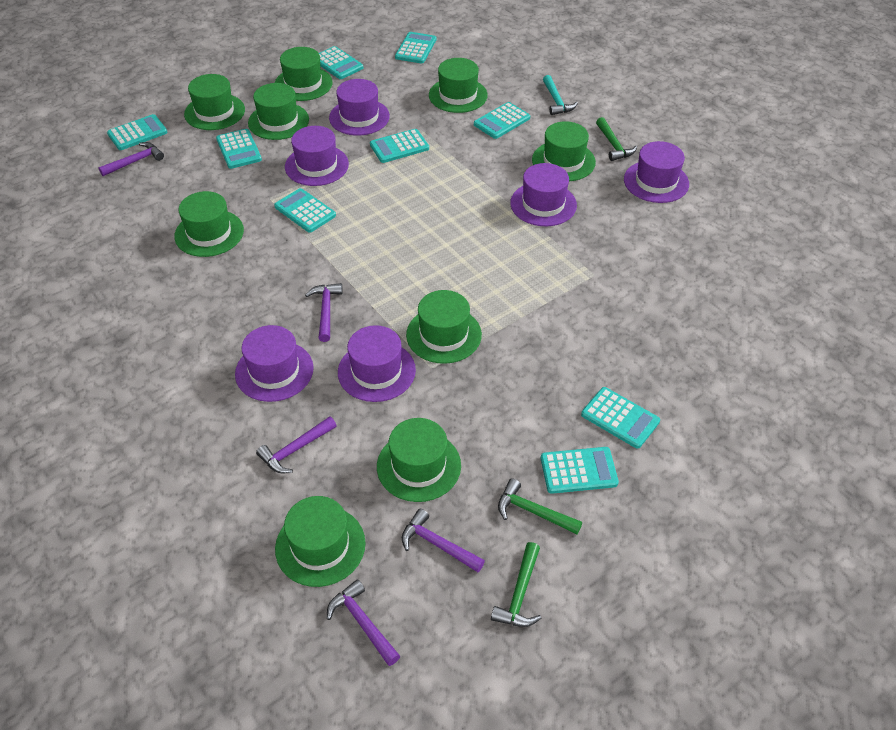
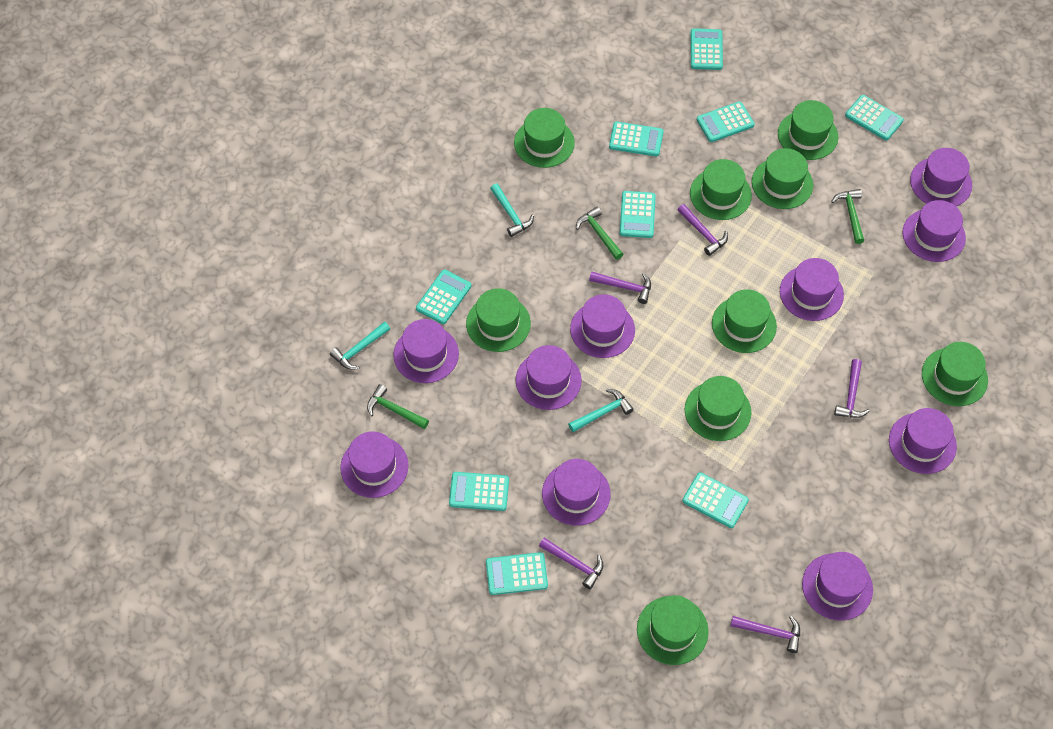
purple hat: [235,325,314,402] [285,126,349,186] [329,79,390,136] [338,325,416,402] [510,163,577,226] [624,141,689,203] = 6 -> [340,431,409,498] [393,319,459,383] [516,345,582,410] [542,459,611,526] [570,294,635,358] [780,258,844,321] [802,552,873,620] [889,408,957,474] [903,200,966,262] [910,148,972,206] = 10
turquoise hammer: [543,75,578,115] = 1 -> [330,322,390,370] [490,184,534,237] [568,389,634,432] = 3

